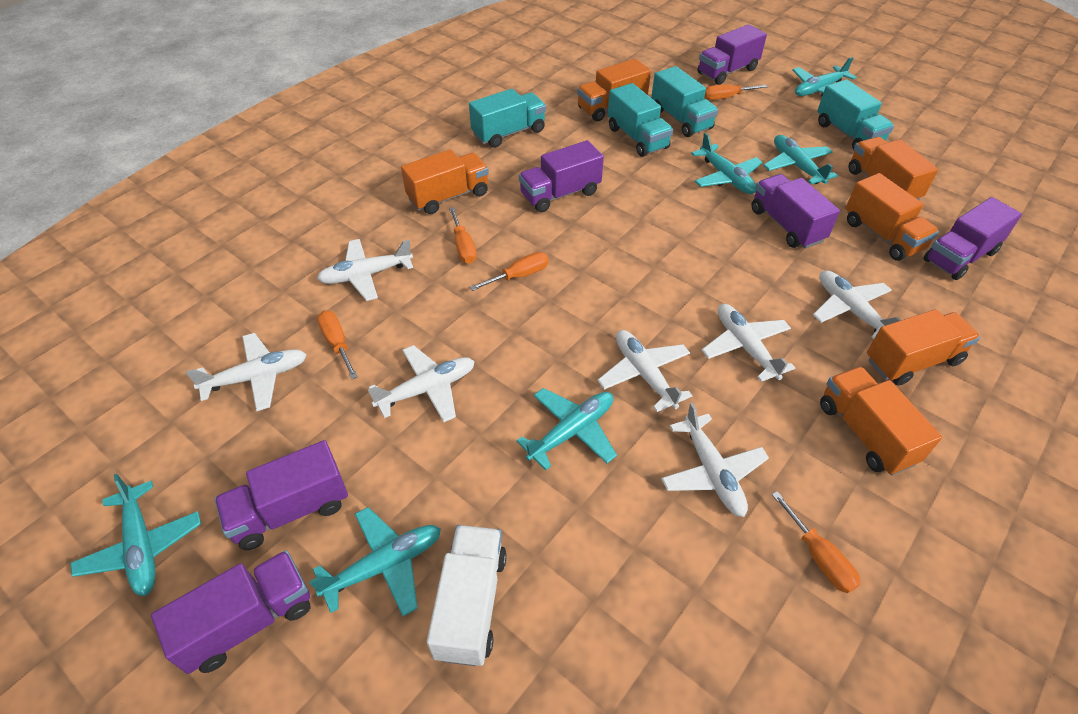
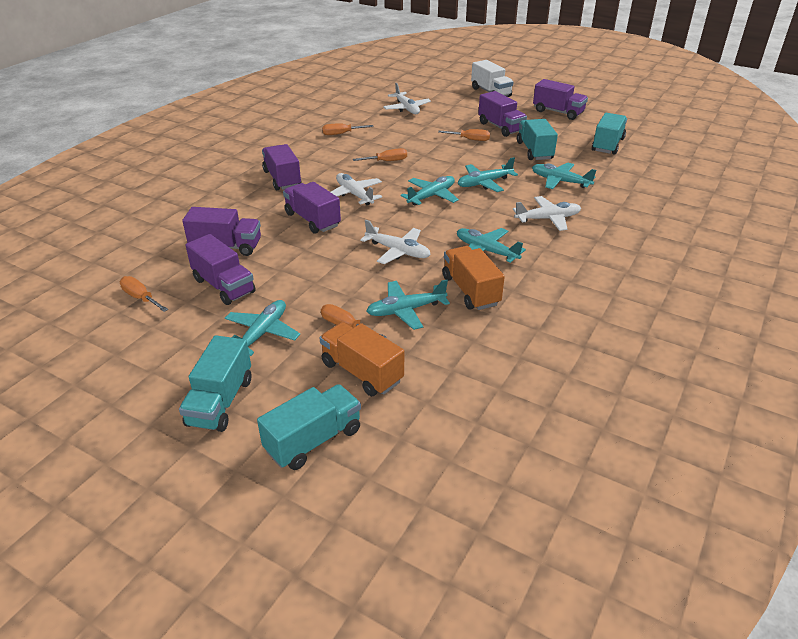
orange truck: [401,149,489,214] [577,59,651,121] [820,366,942,476] [846,173,939,261] [849,137,938,200] [867,309,980,386] = 6 -> [319,322,404,396] [443,246,505,310] = 2
white plane: [186,333,307,411] [317,239,413,301] [368,345,475,422] [597,330,692,412] [661,403,769,517] [702,304,795,382] [813,270,901,339] = 7 -> [331,173,382,205] [360,220,431,264] [383,83,431,114] [513,196,581,231] = 4

